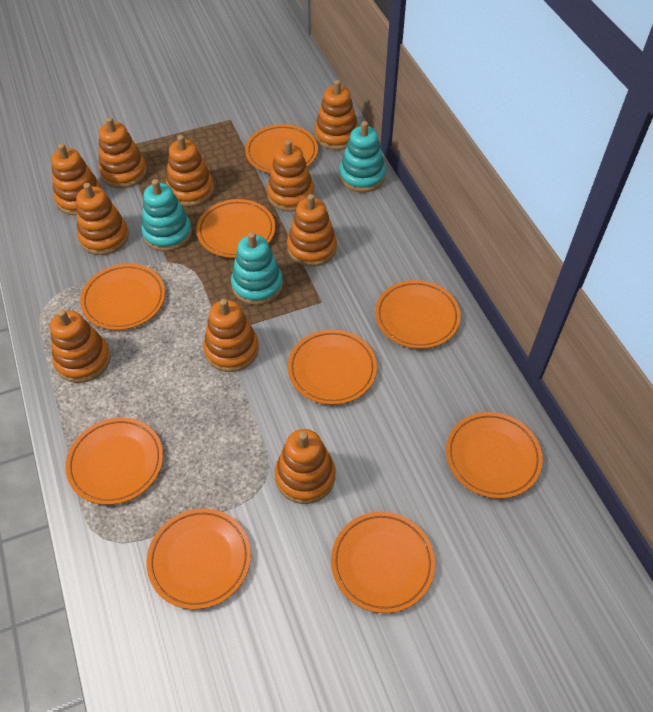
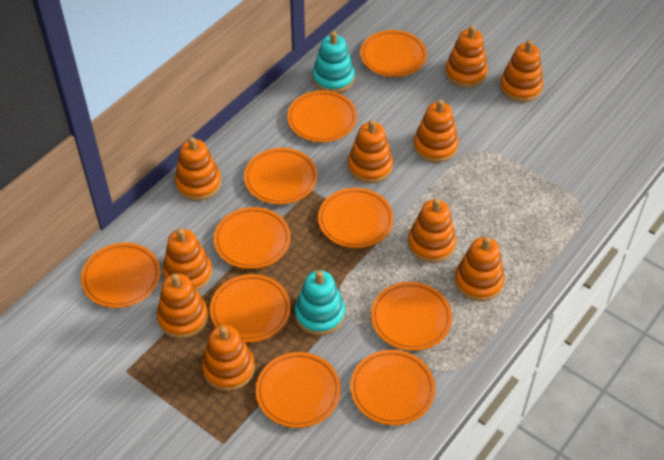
orange plate: [65,418,163,505] [80,264,165,330] [146,508,251,609] [196,199,275,258] [245,124,318,174] [288,329,377,405] [331,512,435,613] [375,280,461,349] [446,412,543,499] = 9 -> [81,243,160,308] [210,274,291,342] [214,207,291,269] [244,148,317,204] [256,352,341,428] [287,91,357,142] [318,188,394,248] [350,350,435,425] [360,30,427,77] [371,282,452,351] = 10
turquoise stacking toy: [141,179,192,252] [231,232,283,305] [339,121,386,193] = 3 -> [295,270,345,335] [312,31,355,93] = 2

